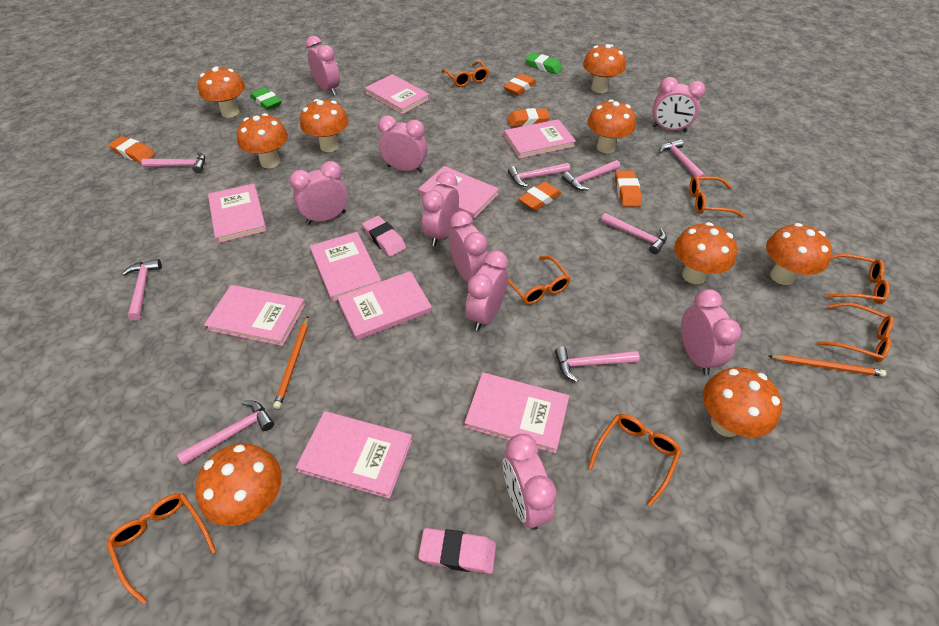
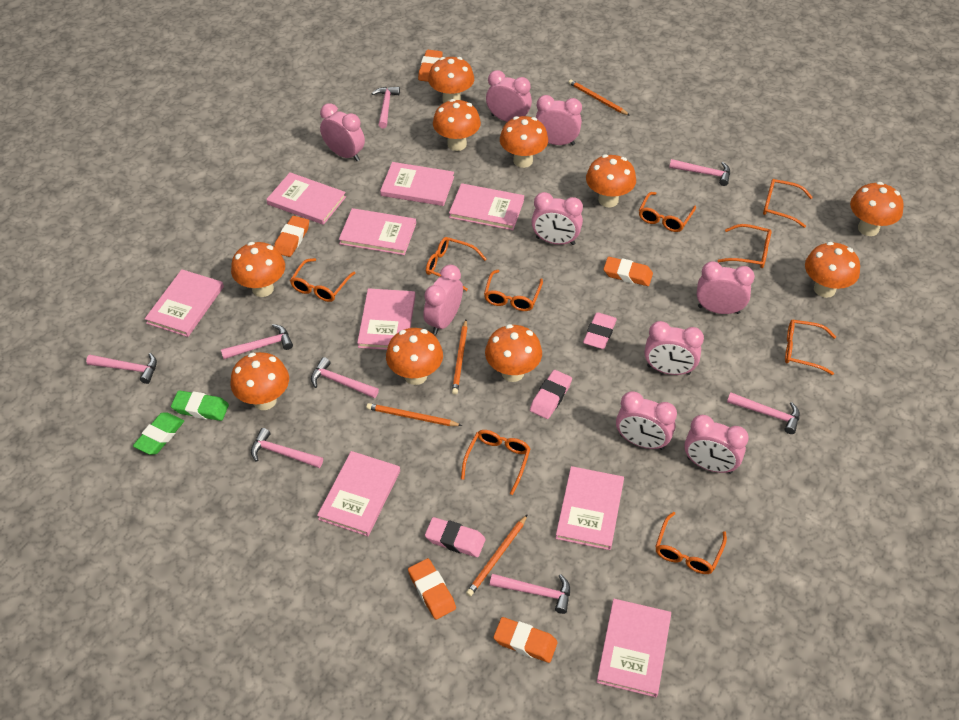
orange glasses: [106,493,216,604] [441,61,489,87] [508,256,571,305] [588,414,682,506] [690,176,744,218] [818,302,894,363] [825,254,890,304] = 7 -> [290,258,355,302] [426,237,486,291] [461,430,531,495] [484,270,543,311] [639,192,696,232] [655,512,727,574] [718,224,772,268] [763,179,813,228] [785,320,836,375] = 9
orange mushroom: [195,443,282,526] [198,66,245,118] [237,113,288,168] [300,99,349,152] [583,44,626,93] [587,99,636,153] [674,222,737,284] [703,367,782,437] [766,223,832,285] = 9 -> [230,352,289,410] [231,242,285,297] [386,328,443,385] [428,57,474,103] [433,99,481,151] [485,324,542,382] [500,116,548,168] [586,154,636,207] [805,242,860,298] [850,182,904,236] = 10
orange pencil: [273,316,309,409] [769,355,886,377] = 2 -> [366,403,462,426] [452,320,468,395] [466,514,528,597] [568,79,630,116] = 4
pink eraser: [362,216,406,257] [418,528,496,574] = 2 -> [425,517,485,557] [530,370,572,419] [583,312,617,349] = 3

